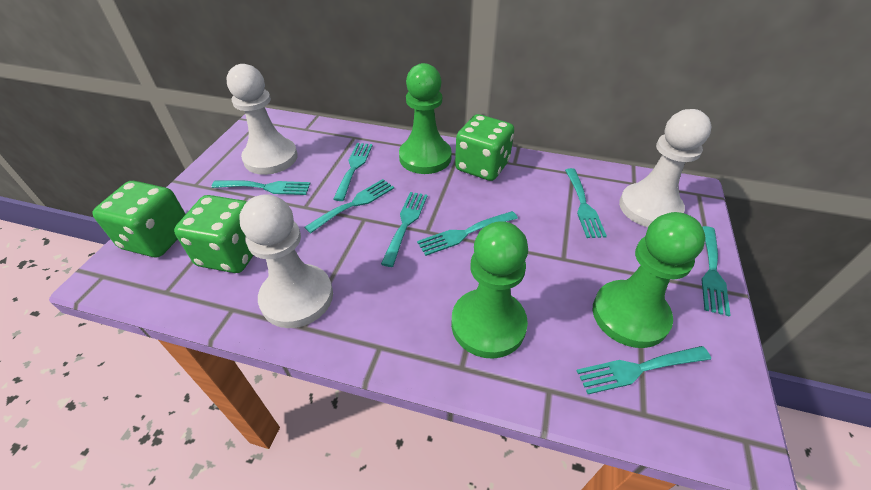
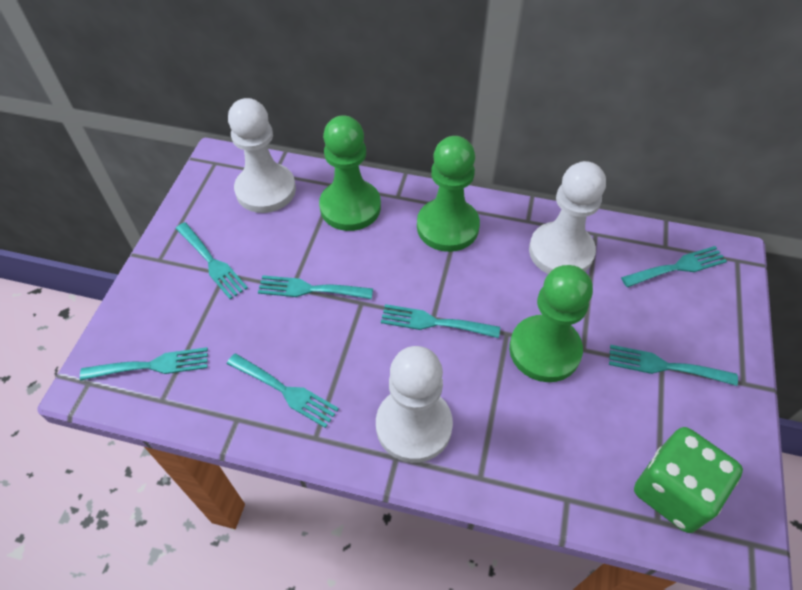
green dice: [92,181,186,257] [174,195,253,273] [455,114,514,181] = 3 -> [634,427,743,533] = 1
turquoise fork: [211,180,311,195] [304,179,394,233] [333,143,373,201] [381,192,428,267] [417,211,518,256] [565,168,607,238] [576,346,711,394] [701,226,730,316] = 8 -> [80,347,208,381] [176,222,248,299] [227,353,339,428] [258,275,373,299] [381,304,500,338] [609,345,738,386] [621,246,727,287] = 7

